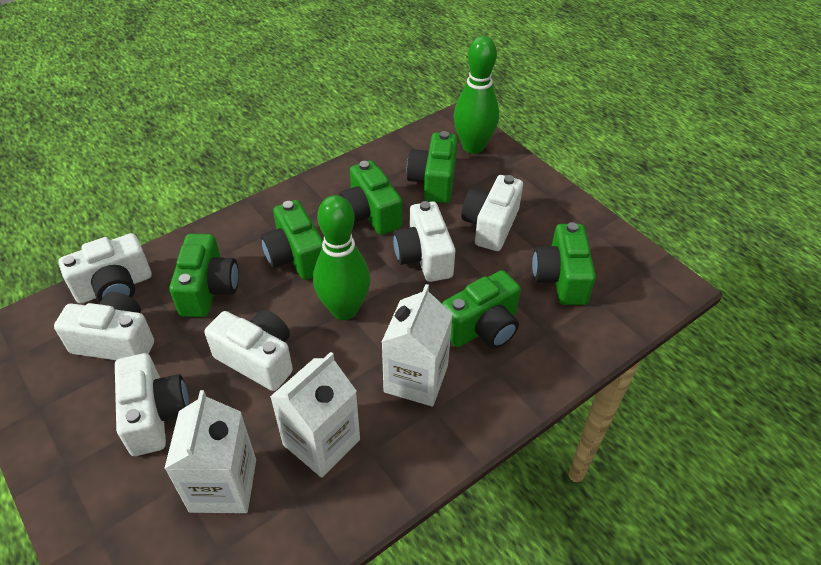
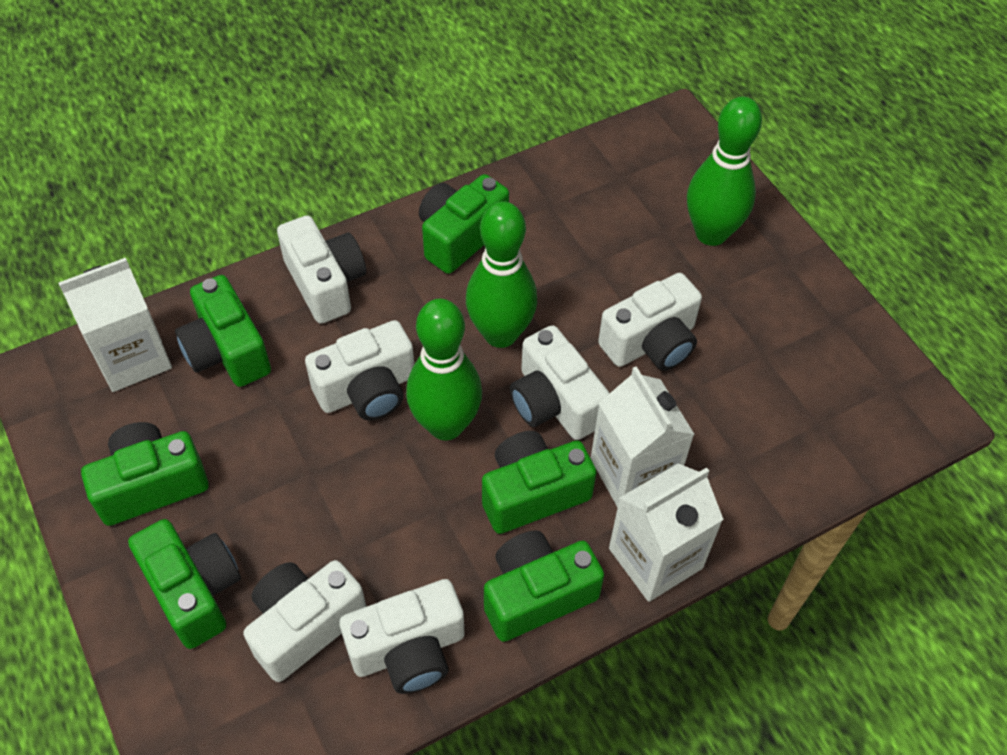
green bowling pin: [313,195,370,320] [454,36,499,154] = 2 -> [406,299,482,440] [466,201,537,348] [687,97,762,246] = 3

